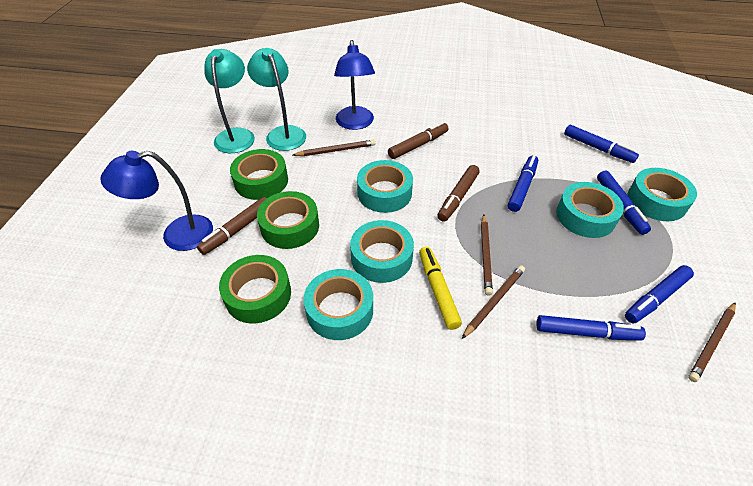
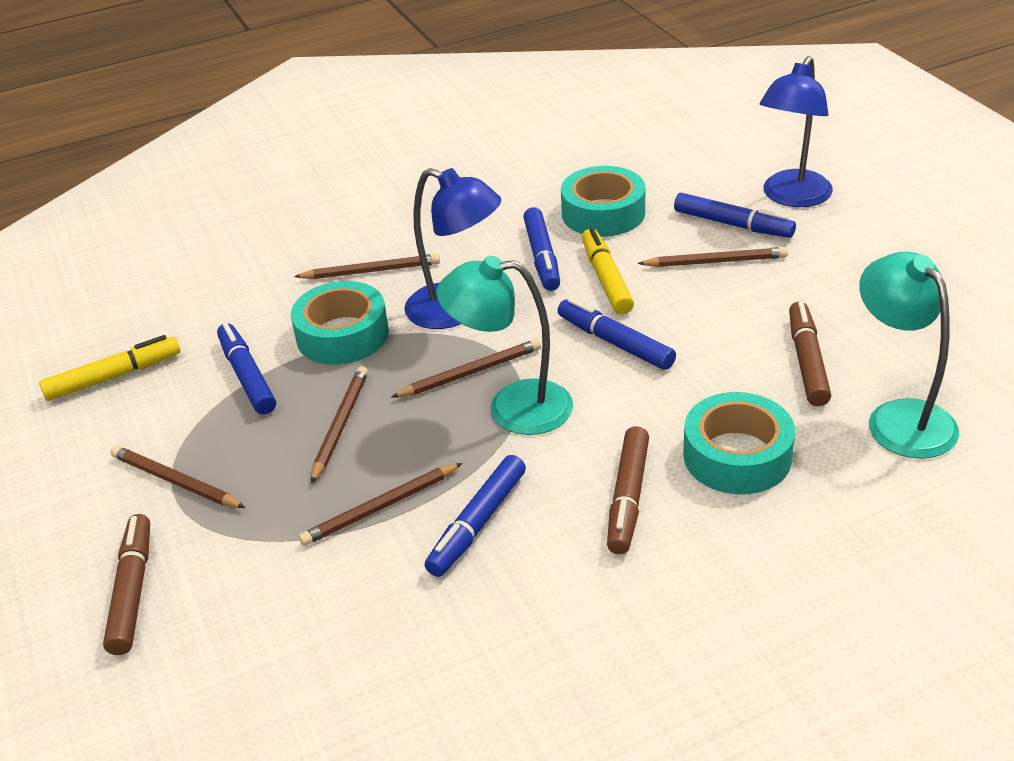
brown pencil: [293,140,375,156] [462,265,525,339] [481,214,493,296] [688,302,736,382] = 4 -> [111,446,245,508] [294,254,440,279] [299,463,462,546] [311,366,368,484] [391,339,541,398] [637,247,788,267] = 6
green tape: [219,255,291,323] [230,149,288,200] [257,191,319,249] = 3 -> none = 0
turquoise tape: [304,269,373,340] [350,220,414,283] [357,160,413,213] [556,182,624,238] [628,168,697,221] = 5 -> [291,281,389,365] [561,166,645,237] [683,392,795,494] = 3
yellow marker: [419,247,462,330] = 1 -> [39,335,180,401] [582,228,634,314] = 2

